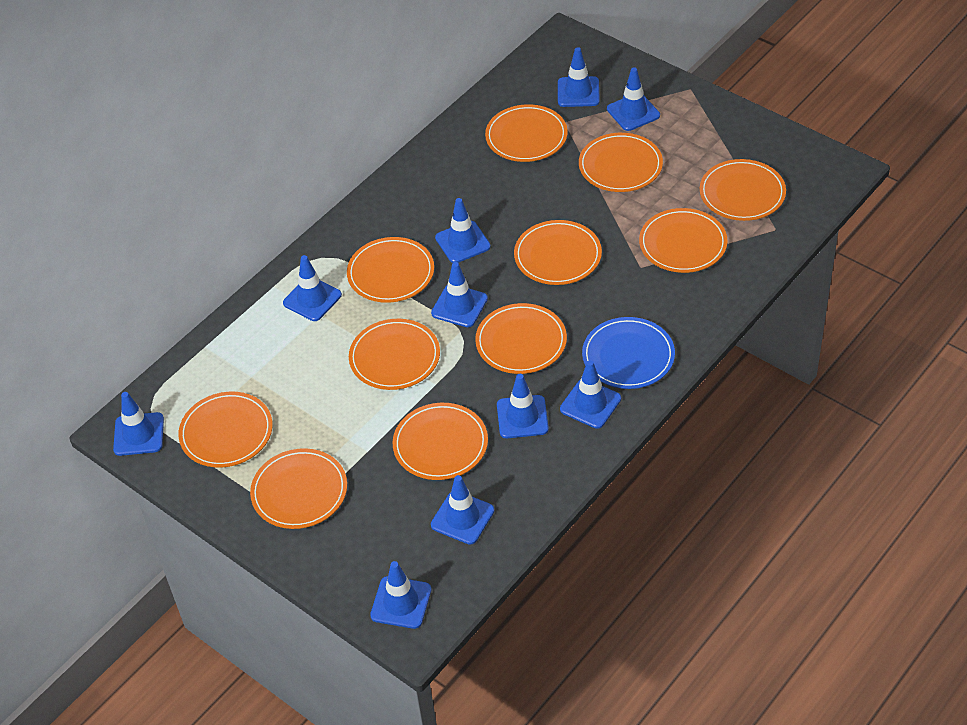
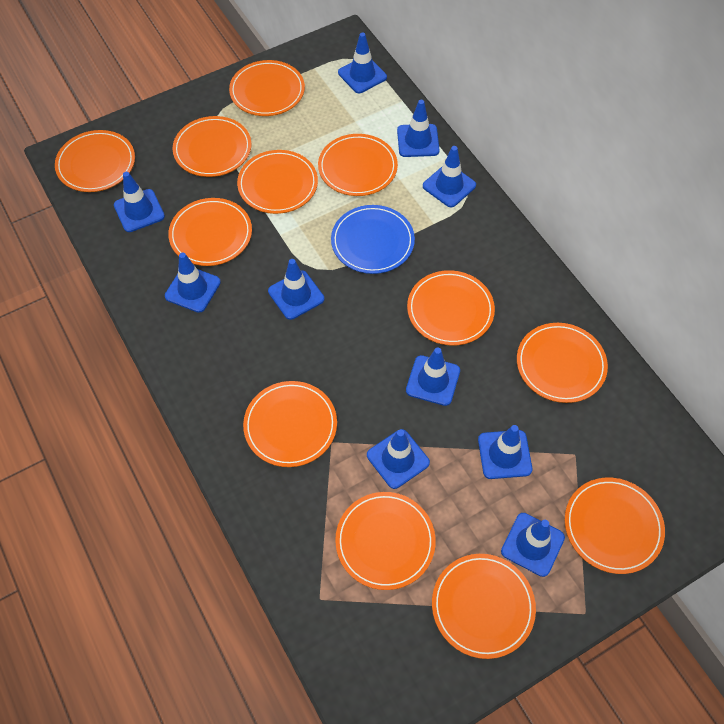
orange plate: [178,392,273,468] [250,448,347,529] [347,237,434,303] [349,319,440,390] [393,403,488,480] [475,303,567,374] [485,104,568,162] [514,220,602,285] [579,133,663,192] [639,208,727,273] [700,159,786,221] = 11 -> [55,130,135,192] [168,198,252,266] [173,116,251,177] [229,60,305,116] [237,150,318,214] [243,381,337,467] [318,134,398,196] [335,492,436,590] [407,270,495,346] [432,554,536,659] [517,323,608,403] [565,478,665,574] = 12

